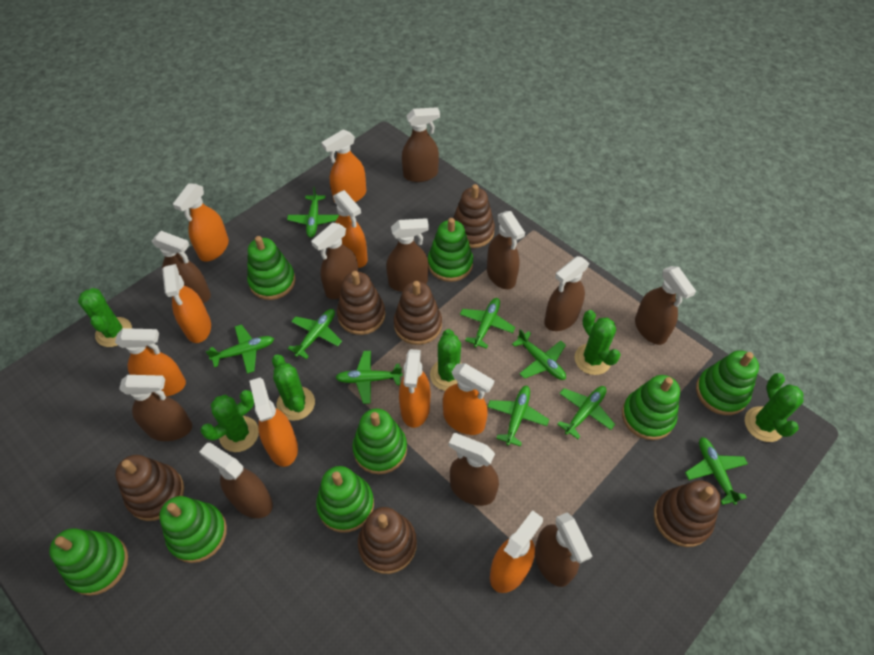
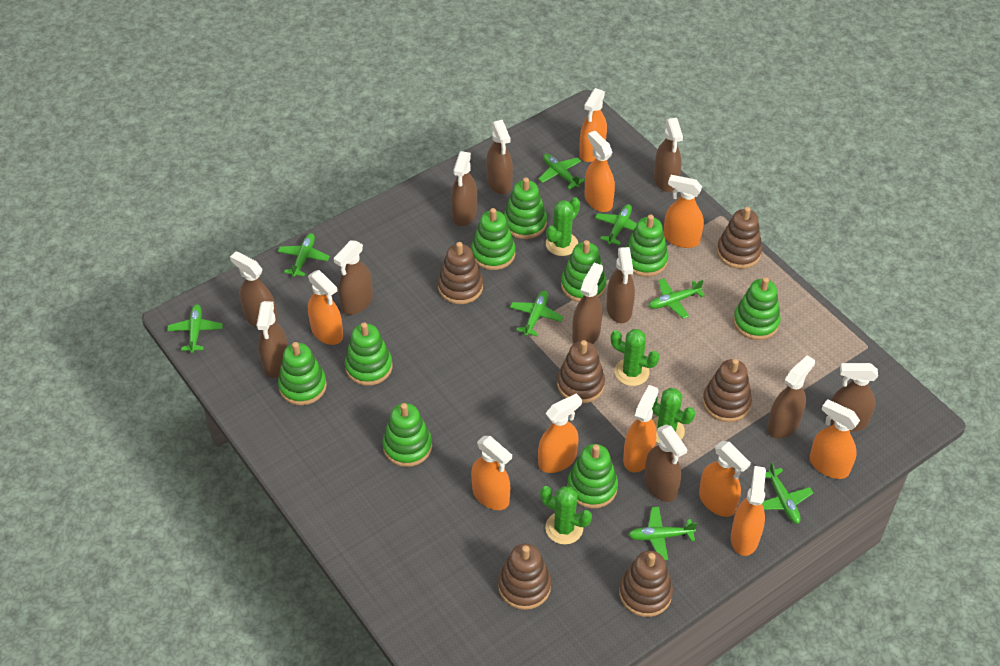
green cactus: [78,288,132,347] [200,390,259,452] [272,354,315,421] [430,329,461,391] [575,310,621,375] [745,373,803,442] = 6 -> [540,486,592,545] [546,197,580,256] [611,329,659,386] [652,388,695,443] = 4
green plane: [206,324,274,374] [287,187,339,238] [287,309,342,359] [335,351,403,404] [460,298,515,349] [487,386,549,447] [512,329,566,380] [557,386,615,439] [685,437,748,505] = 9 -> [167,304,223,353] [278,233,330,277] [510,291,563,336] [538,154,585,190] [595,204,637,245] [628,507,697,560] [649,278,705,319] [762,462,813,524] = 8
green stacking toy: [49,528,128,596] [159,496,227,563] [247,236,296,300] [316,466,374,533] [352,408,407,474] [428,218,473,282] [622,375,680,440] [696,350,759,415] = 8 -> [278,342,327,405] [345,322,392,386] [382,403,432,467] [471,208,515,270] [504,177,547,239] [561,240,606,302] [567,444,618,509] [626,215,668,277] [733,277,781,340] = 9
orange spray bottle: [115,328,186,396] [162,264,211,343] [173,183,229,262] [250,378,298,467] [321,129,367,202] [333,190,368,268] [399,349,430,428] [443,363,494,435] [490,510,543,593] = 9 -> [308,270,343,345] [471,436,512,510] [538,393,582,473] [579,88,607,162] [585,131,615,212] [623,385,659,472] [664,175,704,248] [699,441,751,517] [731,466,766,556] [810,399,860,479] = 10

